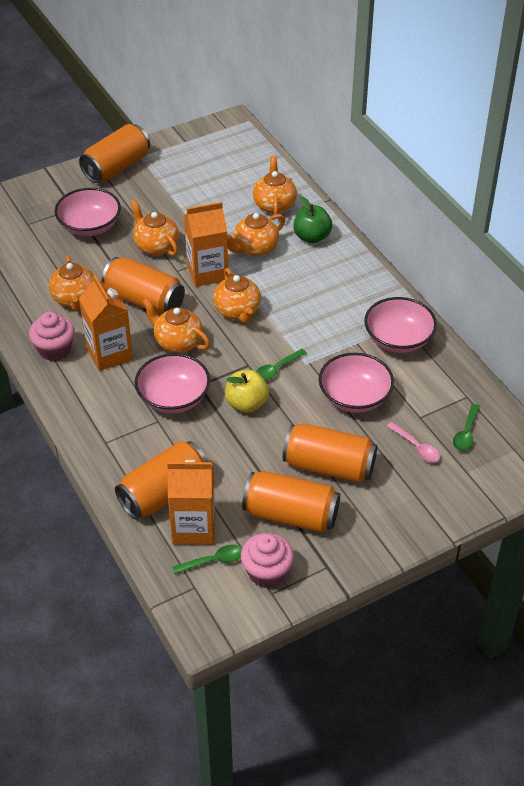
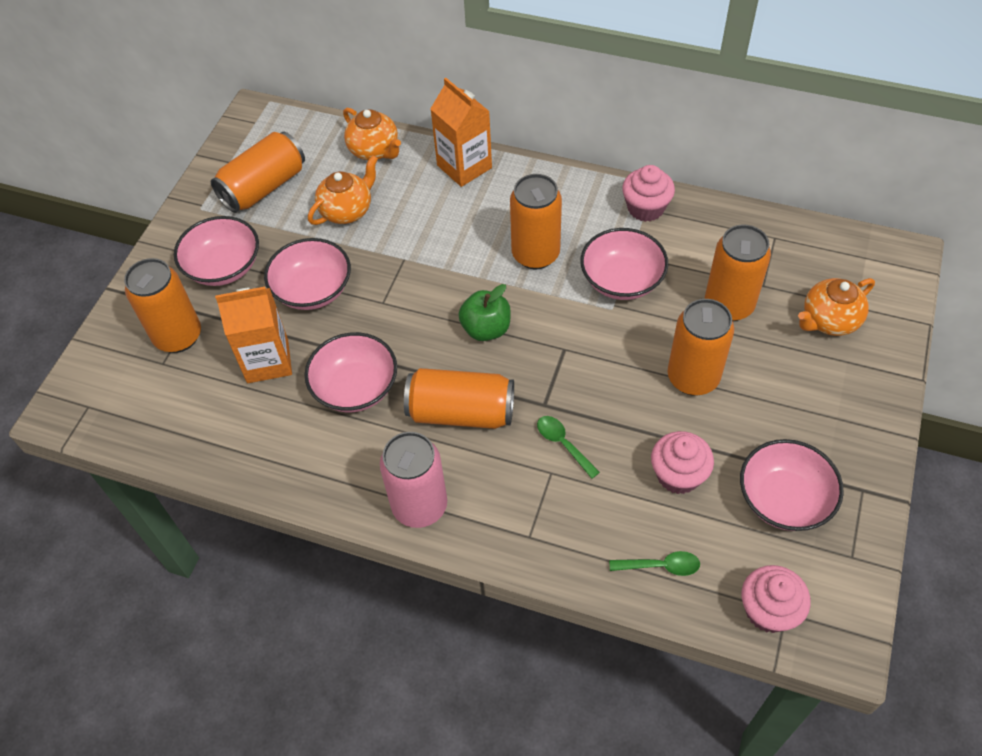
green spoon: [172,545,242,574] [256,349,307,381] [453,404,480,451] = 3 -> [537,416,600,479] [609,551,700,576] = 2
orange can: [79,124,150,183] [102,257,185,315] [115,441,208,520] [242,471,340,533] [283,423,377,483] = 5 -> [124,258,201,353] [211,132,305,213] [404,368,514,429] [510,174,562,270] [668,299,734,396] [705,225,771,321] = 6
orange carton: [79,275,133,371] [167,460,215,545] [184,202,228,287] = 3 -> [215,287,292,383] [430,78,492,187] = 2
orange teapot: [49,256,94,311] [131,200,179,256] [142,298,210,353] [213,268,261,323] [227,213,285,257] [253,156,297,215] = 6 -> [308,155,378,225] [343,108,401,160] [798,278,875,336] = 3
pink bowl: [54,188,121,236] [135,353,210,414] [319,353,394,413] [364,297,437,353] = 4 -> [174,216,259,286] [264,238,351,310] [305,332,397,412] [580,228,668,300] [740,439,844,531] = 5
pink can: none = 0 -> [380,432,447,528] = 1
pink cupcake: [29,312,75,361] [241,533,294,588] = 2 -> [622,165,675,222] [651,431,714,494] [741,565,811,633] = 3
pink spoon: [387,422,440,463] = 1 -> none = 0
yellow apple: [225,370,269,413] = 1 -> none = 0

